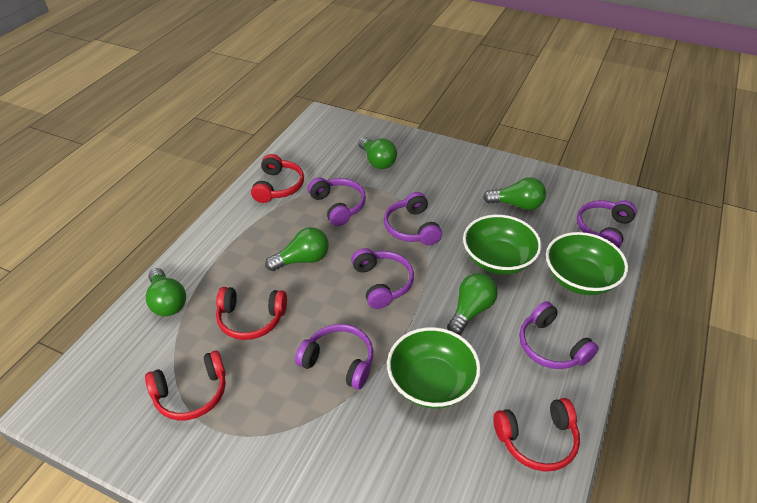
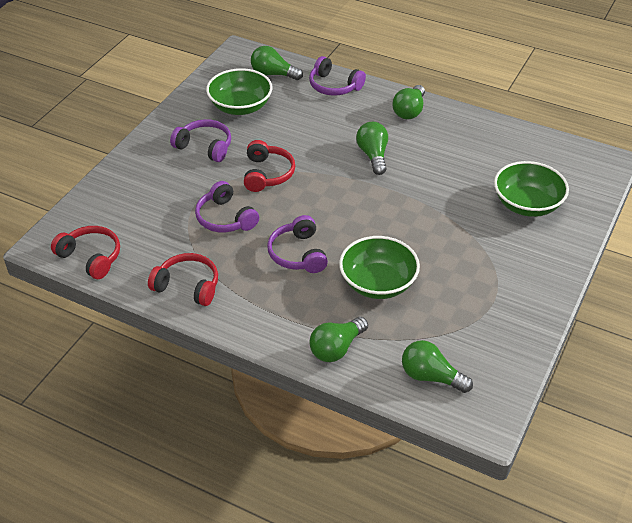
purple headphones: [295,324,373,390] [308,177,366,226] [351,248,414,309] [384,192,442,245] [519,301,599,369] [577,200,637,248] = 6 -> [170,119,231,162] [195,181,259,233] [267,215,328,273] [309,56,366,96] = 4
red headphones: [145,351,226,420] [216,287,287,340] [251,154,304,203] [493,398,580,472] = 4 -> [51,226,120,279] [148,253,218,306] [244,140,295,192] = 3

